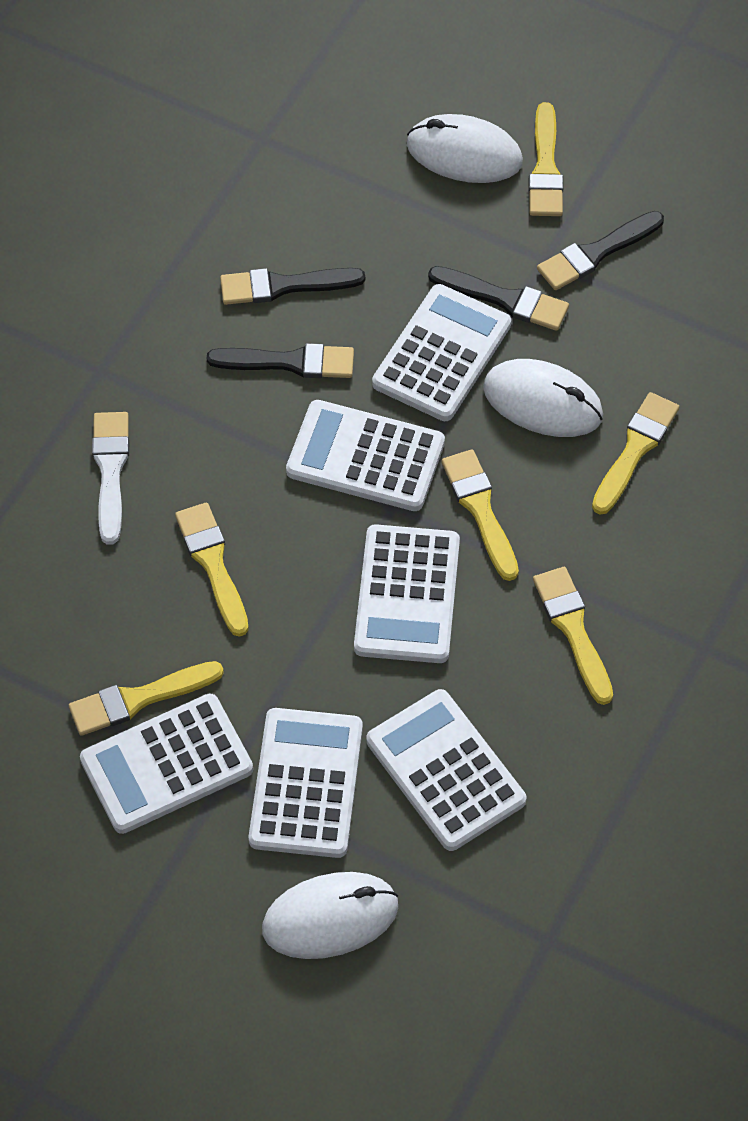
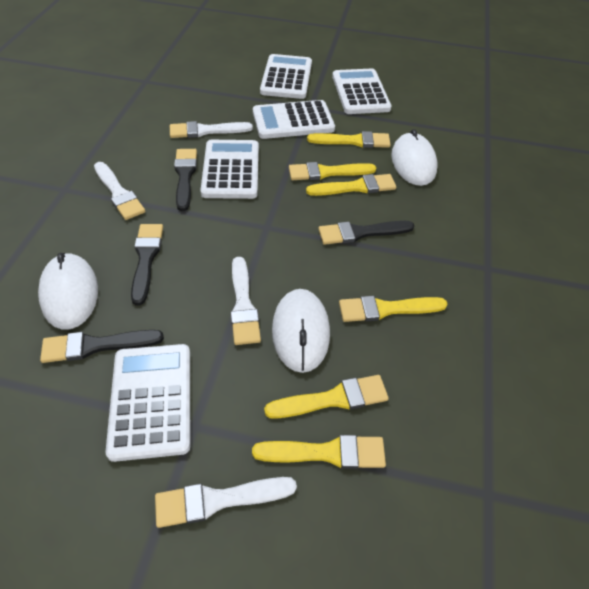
white brush: [92,412,129,545] = 1 -> [94,162,145,220] [155,477,297,528] [170,121,253,138] [231,257,261,345] = 4
white calculator: [80,693,253,834] [249,708,363,858] [286,400,445,511] [354,524,460,663] [366,689,526,851] [372,284,511,421] = 6 -> [105,344,190,462] [200,140,259,199] [253,100,335,139] [260,54,312,99] [332,68,391,114] = 5

